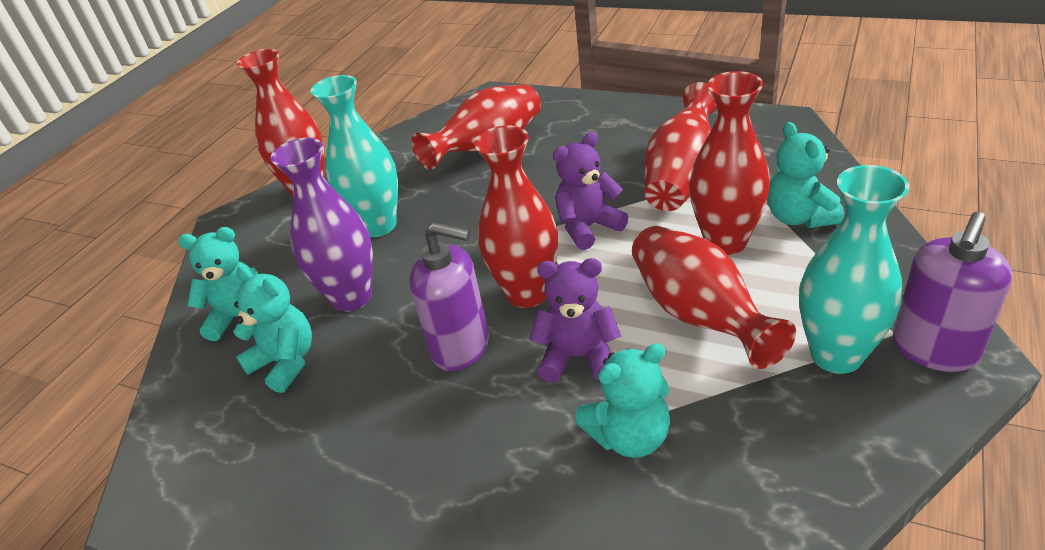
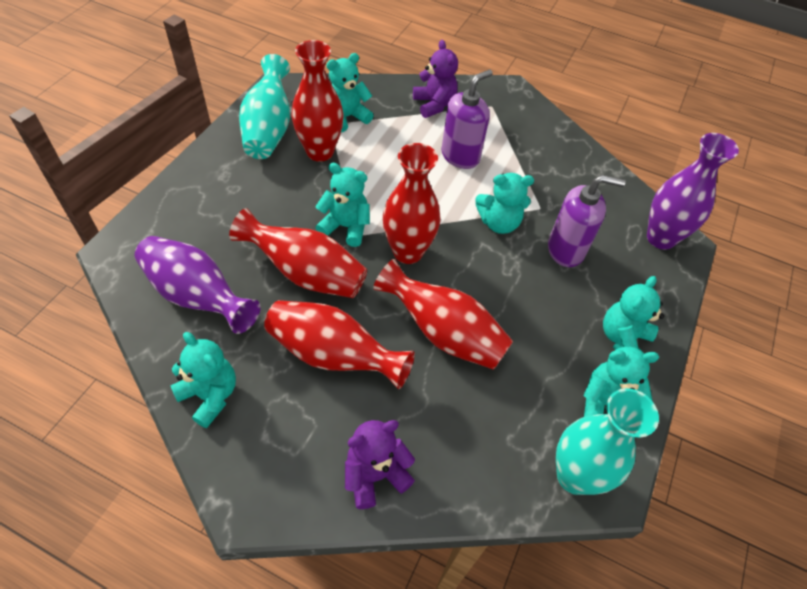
purple vase: [270,138,373,312] = 1 -> [135,236,260,334] [647,133,739,250] = 2
red vase: [237,49,325,196] [412,85,541,170] [474,126,558,308] [632,226,796,369] [644,82,718,211] [689,71,770,255] = 6 -> [229,208,367,298] [264,300,415,389] [291,40,344,162] [373,259,513,370] [383,143,441,264] = 5
turquoise teddy bear: [178,227,258,341] [233,266,312,393] [576,343,670,458] [768,122,844,228] = 4 -> [170,332,236,428] [315,163,370,247] [326,53,374,132] [475,173,534,234] [583,347,659,417] [603,276,664,354] = 6

